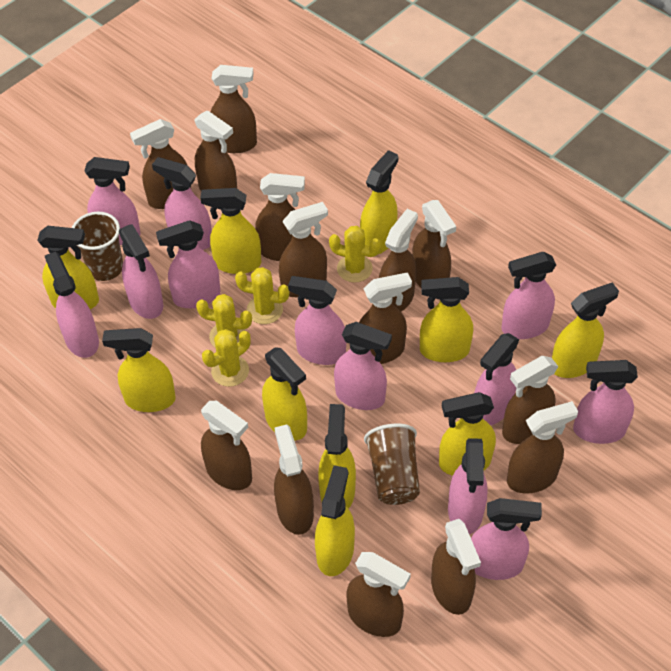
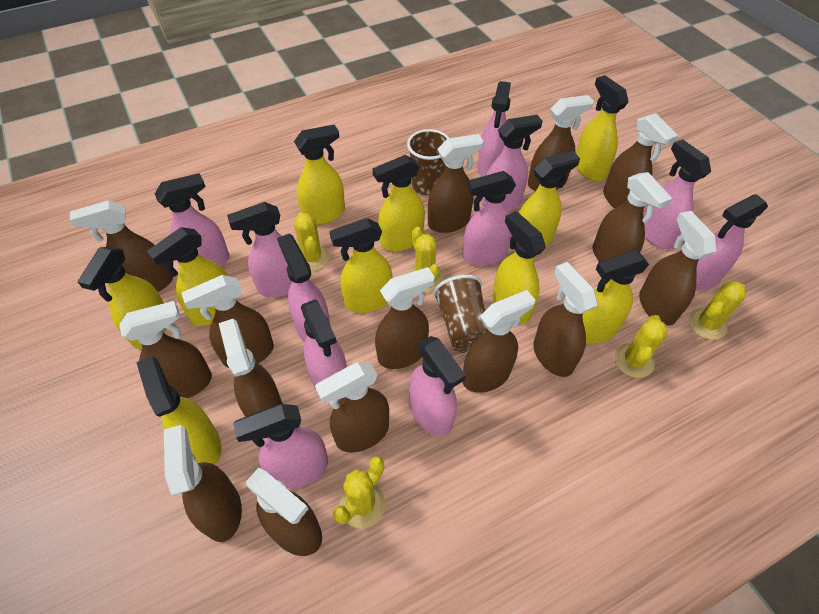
brown spray bottle: [130,119,191,209] [194,110,237,191] [201,401,252,490] [211,65,257,153] [255,173,305,261] [274,425,314,535] [279,202,328,297] [347,552,411,637] [359,272,412,364] [379,209,418,312] [412,200,456,287] [431,519,481,615] [502,356,559,444] [507,401,578,493] = 14 -> [70,200,173,292] [119,301,212,398] [164,425,242,542] [181,275,274,368] [218,319,283,417] [246,468,322,556] [315,362,389,453] [375,267,435,369] [428,134,483,233] [463,290,535,393] [528,95,594,191] [533,262,598,377] [593,172,672,262] [603,113,678,208] [639,211,716,326] = 15
pink spray bottle: [45,251,99,358] [84,157,140,245] [119,224,163,319] [152,157,212,250] [156,220,220,308] [288,276,346,365] [334,322,392,410] [448,438,488,534] [471,498,542,580] [474,333,519,425] [501,252,556,339] [573,360,638,444] = 12 -> [155,173,229,267] [227,202,292,297] [233,404,328,489] [277,234,330,343] [301,299,347,400] [409,336,466,436] [462,171,516,266] [477,81,511,177] [482,115,543,211] [643,139,711,249] [696,194,768,290] = 11
yellow cactus: [196,294,252,348] [202,329,251,387] [235,267,289,324] [329,226,381,283] = 4 -> [294,212,330,271] [333,456,385,529] [408,227,442,293] [614,315,668,378] [688,281,746,340] = 5

